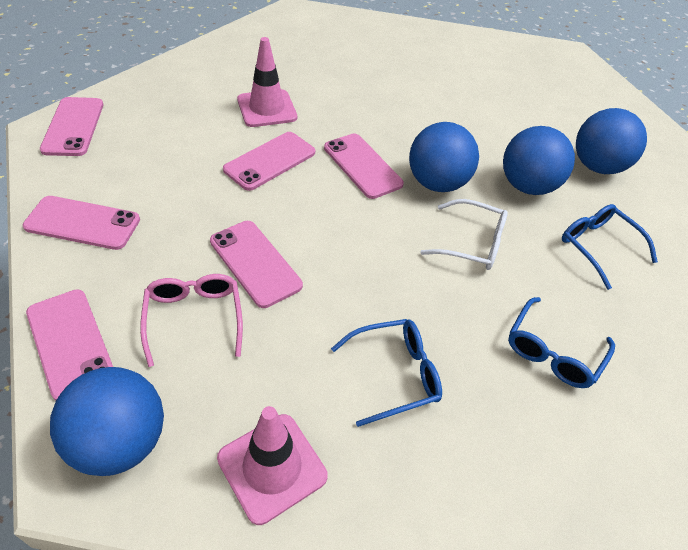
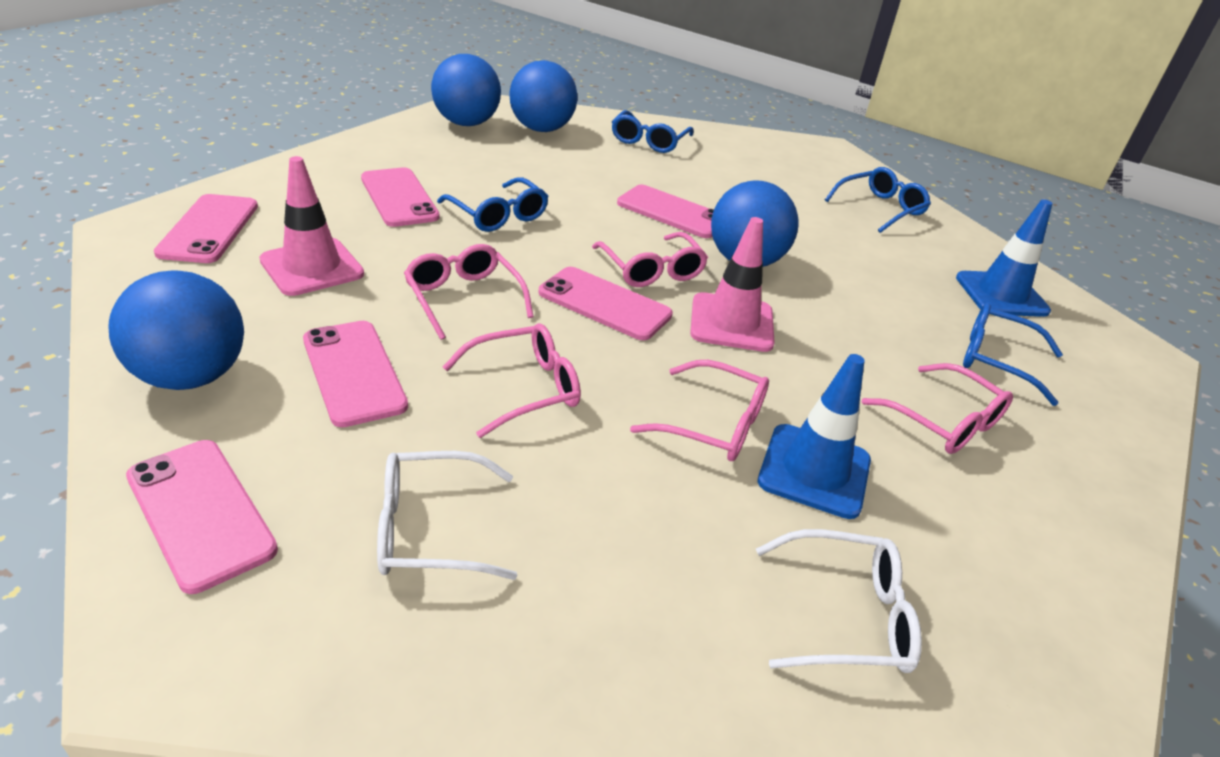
blue glasses: [331,319,442,427] [508,297,615,388] [562,204,658,290] = 3 -> [437,177,549,232] [612,110,694,153] [825,167,931,233] [963,303,1063,406] = 4
blue traffic cone: none = 0 -> [758,354,871,519] [956,199,1053,317] = 2
pink glasses: [140,274,243,367] = 1 -> [404,244,534,340] [443,323,581,438] [592,232,708,287] [630,360,769,461] [862,363,1013,454] = 5
white glasses: [420,199,508,270] = 1 -> [377,451,517,580] [756,529,922,673] = 2

